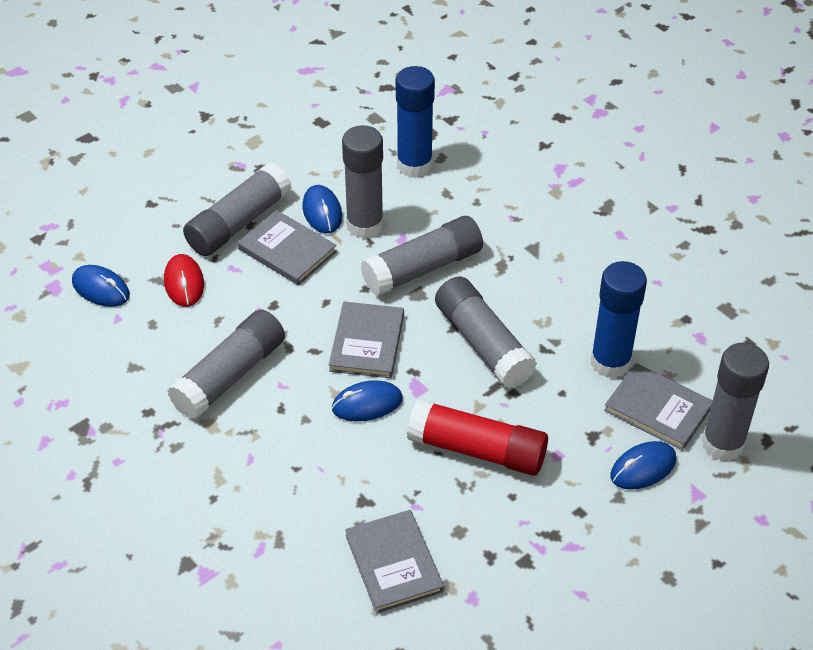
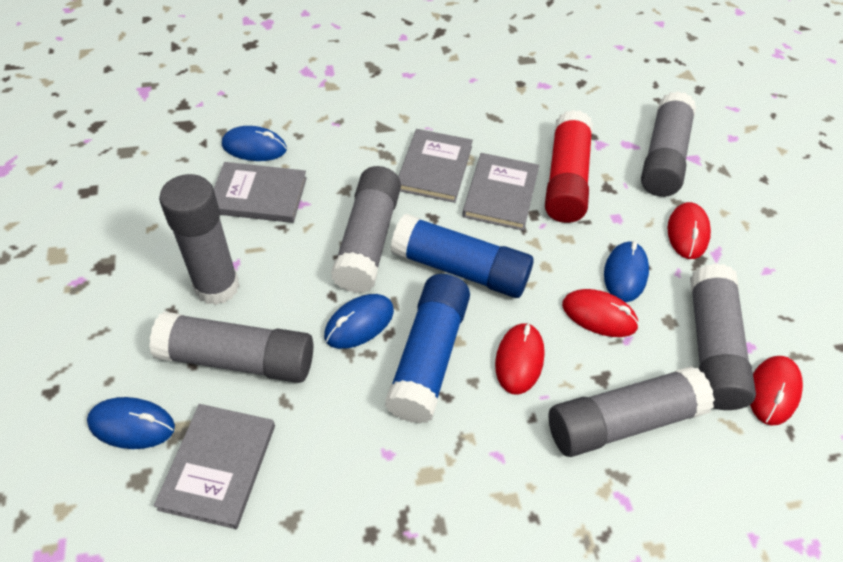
red mouse: [164,254,204,307] = 1 -> [495,323,545,395] [562,289,639,337] [668,202,711,259] [750,356,803,426] = 4

